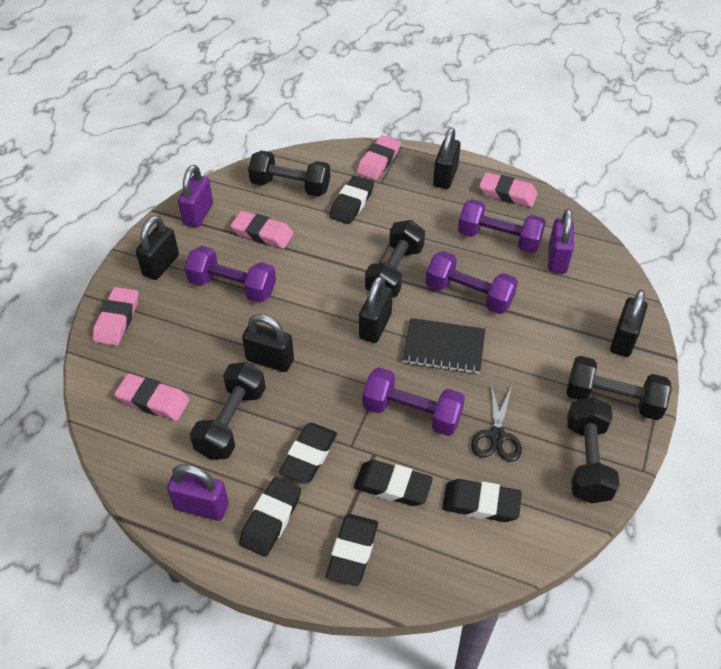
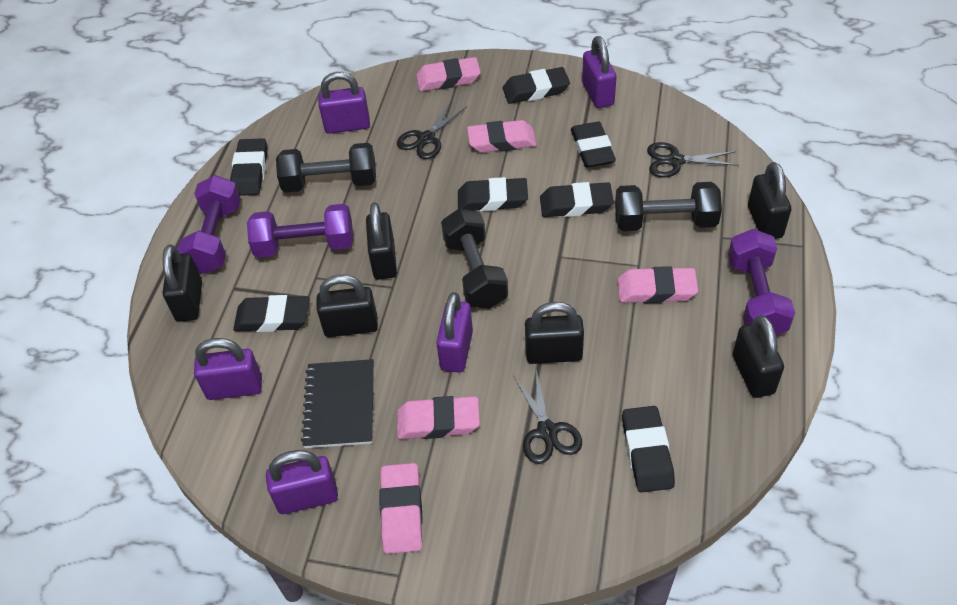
black dumbbell: [190,362,266,459] [248,151,330,197] [365,220,425,298] [566,356,672,420] [567,397,620,504] = 5 -> [276,143,376,193] [441,208,508,309] [615,182,722,231] = 3
black eraser: [239,477,301,557] [279,423,337,484] [326,514,378,586] [329,176,374,224] [354,460,433,506] [442,479,522,522] = 6 -> [230,138,268,196] [233,295,310,332] [458,177,528,211] [503,67,570,104] [540,182,614,217] [571,122,616,168] [622,406,675,493] = 7
black padlock: [135,216,179,280] [242,314,294,372] [359,276,393,343] [433,128,461,189] [610,290,647,357] = 5 -> [163,244,202,322] [316,275,378,337] [366,202,397,280] [525,302,584,364] [733,315,784,398] [748,162,791,239] = 6
black scissors: [471,384,522,462] = 1 -> [397,101,467,159] [513,370,582,464] [647,142,739,177] = 3
purple dumbbell: [184,246,276,303] [363,367,465,436] [425,251,518,314] [458,199,546,253] = 4 -> [177,175,241,274] [247,204,353,258] [728,229,795,335] = 3
purple padlock: [167,464,229,521] [178,165,213,228] [548,209,574,273] = 3 -> [194,338,262,400] [266,450,338,514] [318,72,370,134] [436,292,473,373] [582,36,617,108] = 5

